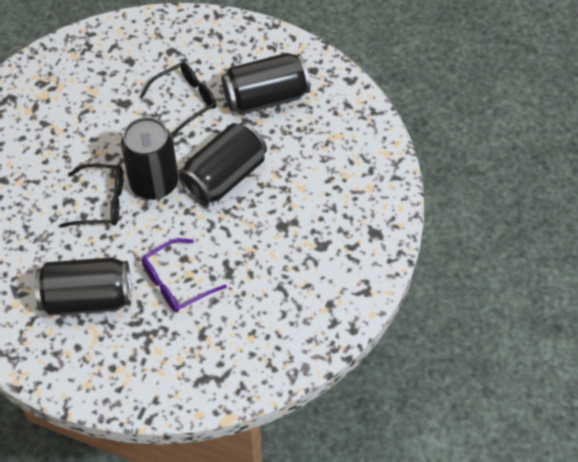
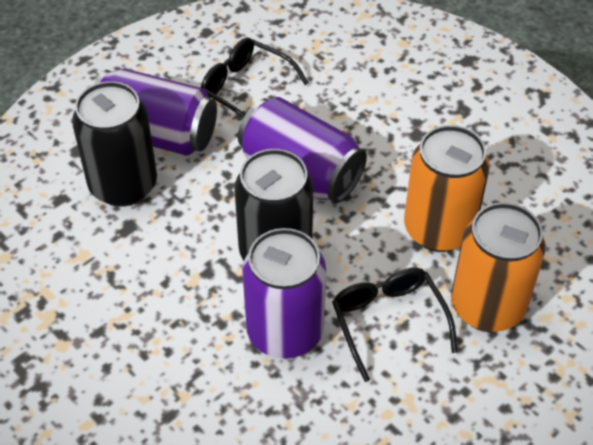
black can: [35,257,131,316] [121,117,178,200] [179,122,267,206] [222,53,310,115] = 4 -> [72,81,157,207] [234,149,313,261] = 2
orange can: none = 0 -> [404,125,490,252] [451,202,546,332] = 2
purple can: none = 0 -> [93,68,217,156] [238,97,367,203] [242,228,326,359] = 3
purple glasses: [141,238,227,312] = 1 -> none = 0

